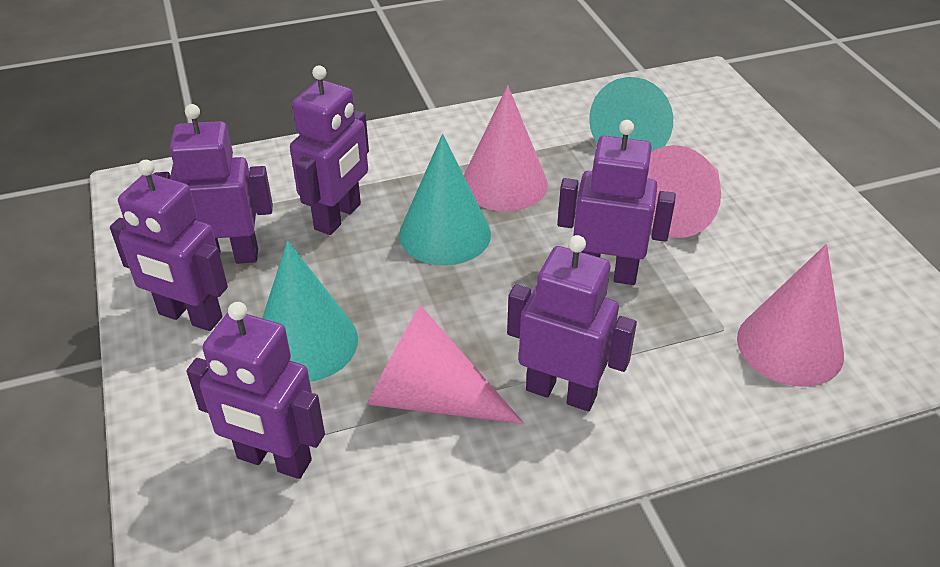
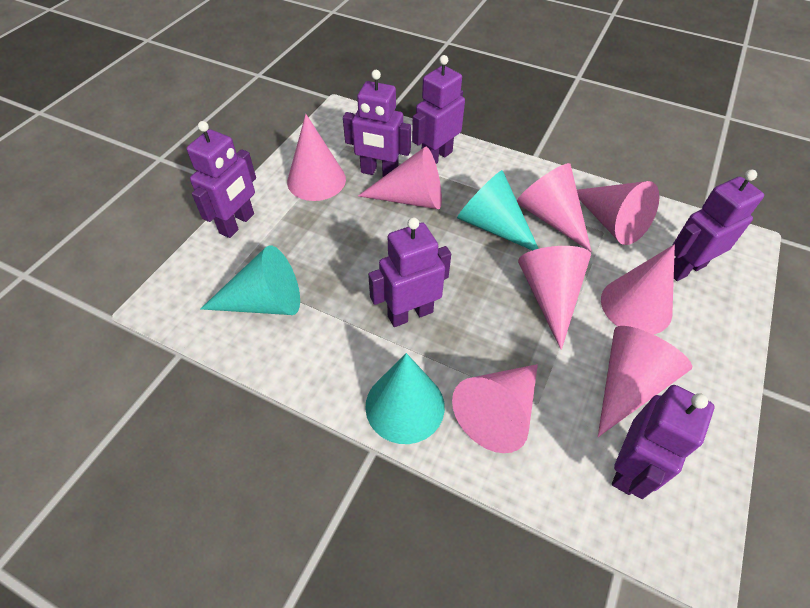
pink cone: [366,305,524,424] [464,85,548,211] [647,145,721,238] [737,244,844,387] = 4 -> [287,114,346,201] [358,147,442,209] [452,364,538,453] [517,163,592,252] [518,246,591,350] [577,181,659,245] [598,326,692,437] [601,244,675,334] = 8

